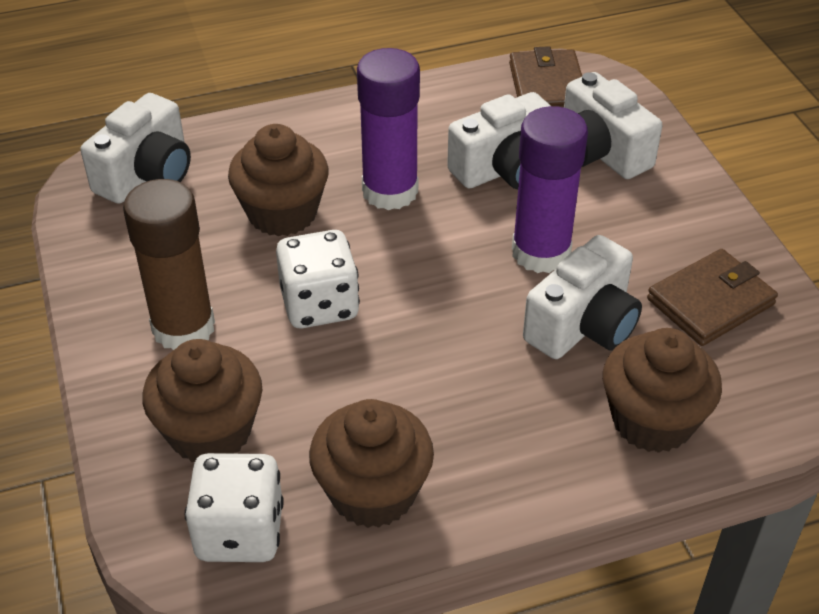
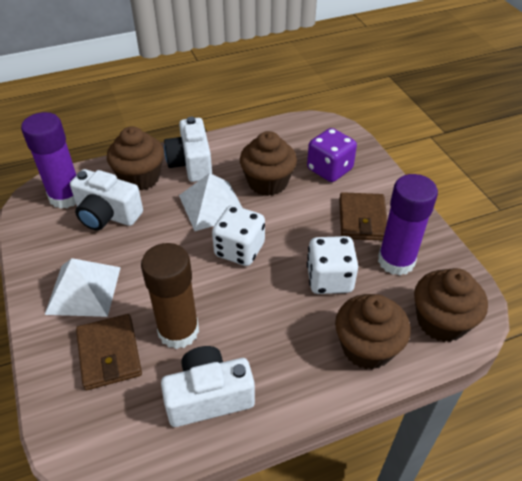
purple dice: none = 0 -> [307,128,357,182] = 1
white camera: [80,93,191,204] [447,92,551,190] [523,235,642,359] [564,72,662,179] = 4 -> [70,169,143,231] [161,346,255,427] [164,117,212,182] = 3
white pyramid: none = 0 -> [45,258,121,317] [179,173,242,231] = 2

